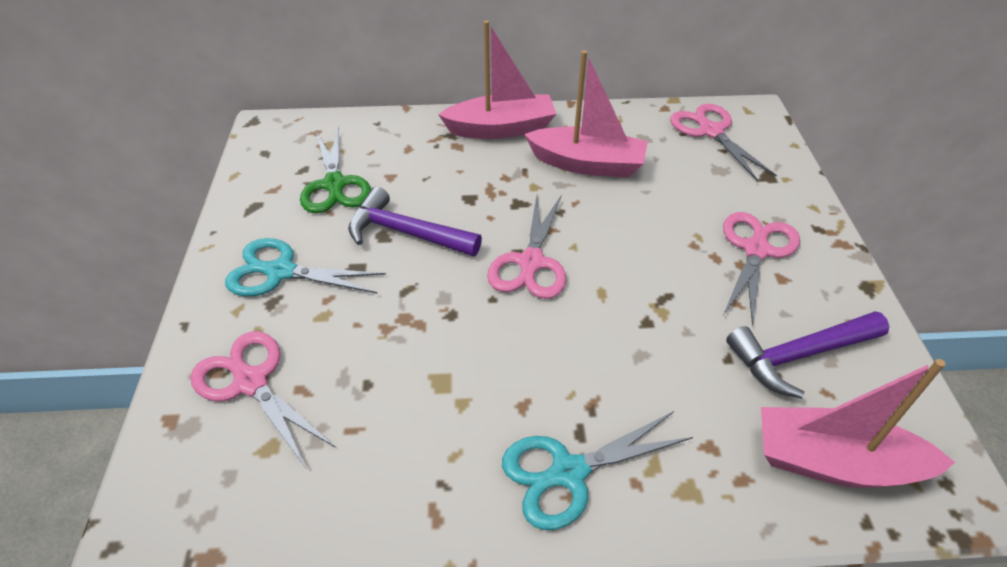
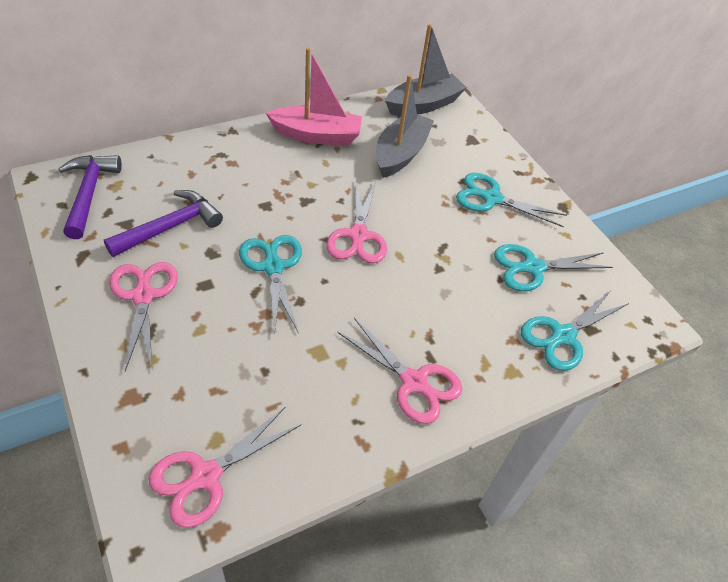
green scissors: [300,127,371,213] = 1 -> none = 0
grey boat: none = 0 -> [376,75,434,178] [385,24,467,116] = 2
pink boat: [438,20,556,139] [524,50,648,178] [761,359,955,488] = 3 -> [266,48,362,145] = 1
turquoise scissors: [225,238,386,296] [502,411,693,530] = 2 -> [239,235,302,335] [456,173,567,227] [494,244,613,292] [521,291,629,371] = 4

